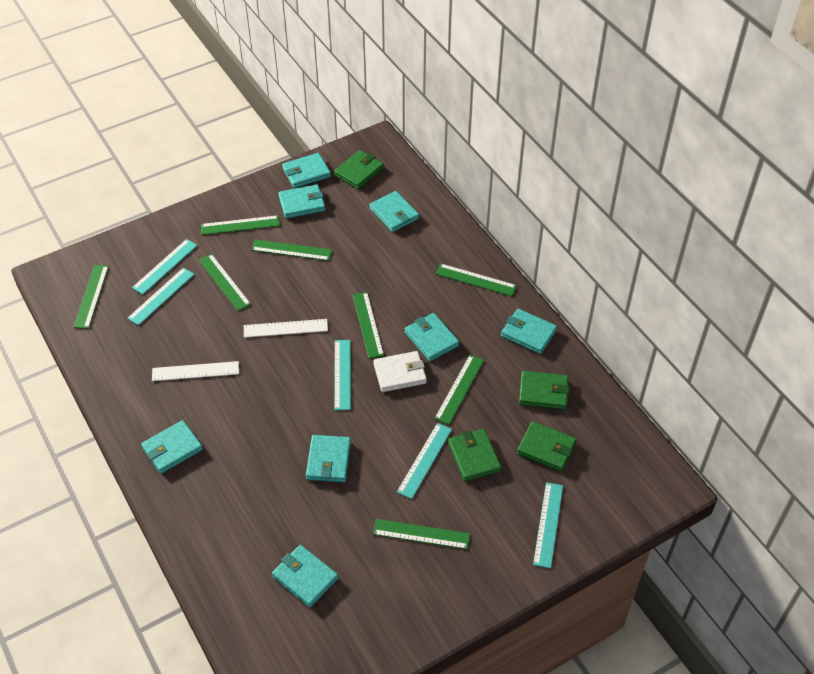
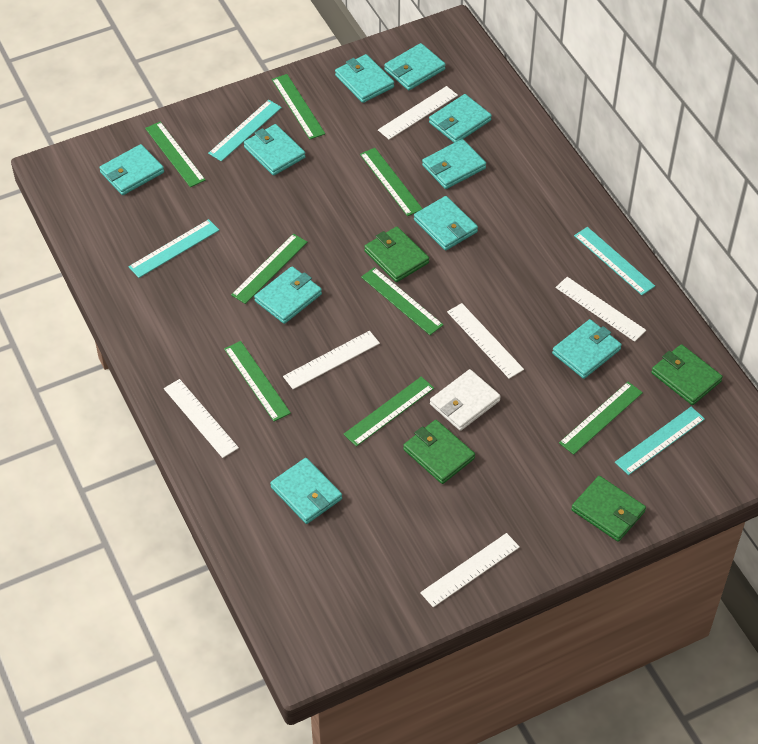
turquoise ruler: [127,268,195,326] [132,239,197,294] [334,340,351,410] [397,423,452,499] [533,482,563,568] = 5 -> [128,219,219,278] [208,100,282,162] [574,227,655,295] [615,407,705,475] = 4
turquoise wallet: [141,420,203,474] [272,545,338,607] [278,184,325,219] [282,153,331,188] [306,435,351,482] [369,191,419,232] [405,313,459,361] [501,309,557,354] = 8 -> [99,144,164,195] [244,124,306,176] [254,266,322,324] [270,458,342,524] [335,54,394,103] [384,43,446,90] [414,196,478,250] [422,139,486,189] [429,94,492,143] [552,319,622,379] = 10
white ruler: [152,361,239,381] [244,319,328,338] = 2 -> [164,379,239,458] [283,331,380,389] [378,86,458,140] [420,533,520,607] [447,303,524,379] [556,277,646,342] = 6

